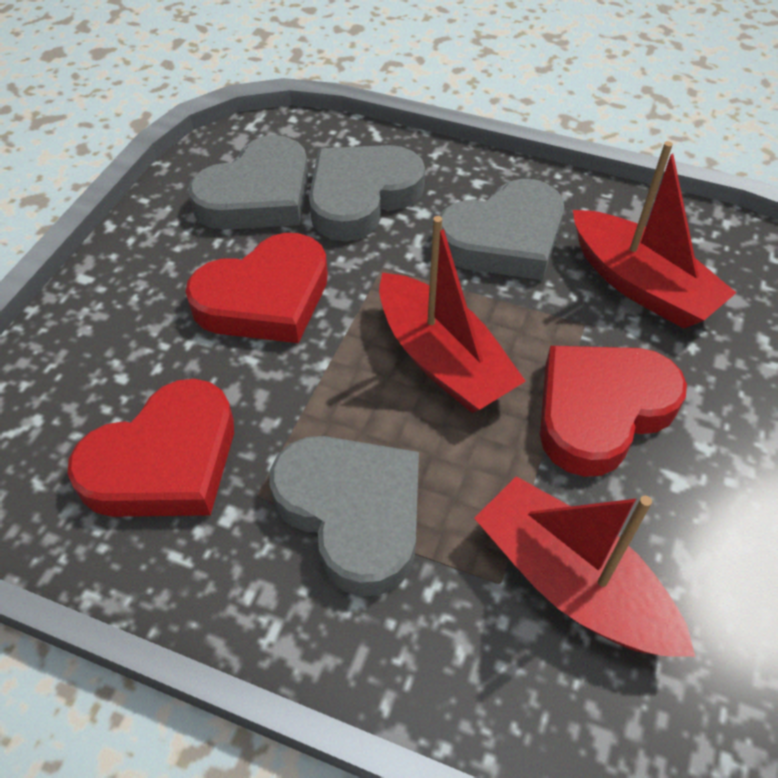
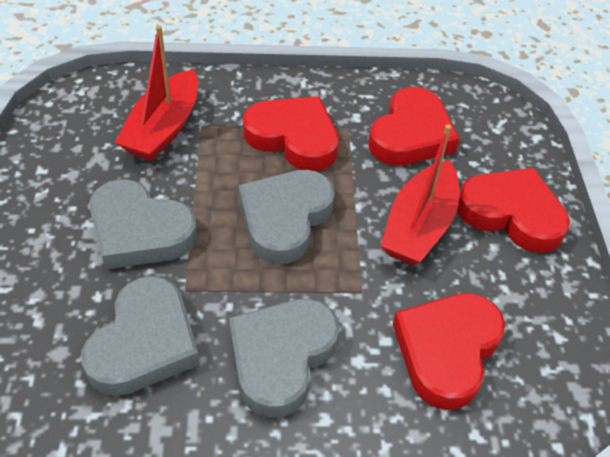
red boat: [379,216,526,413] [474,476,696,657] [573,141,736,329] = 3 -> [115,25,198,161] [381,124,459,265] = 2
red heart: [67,379,234,517] [185,233,328,343] [540,346,687,477] = 3 -> [243,96,339,171] [368,87,460,166] [393,293,505,410] [457,168,570,253] = 4

